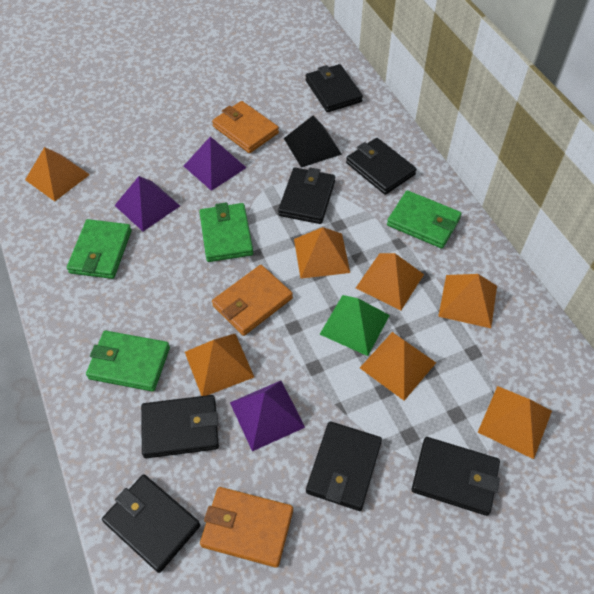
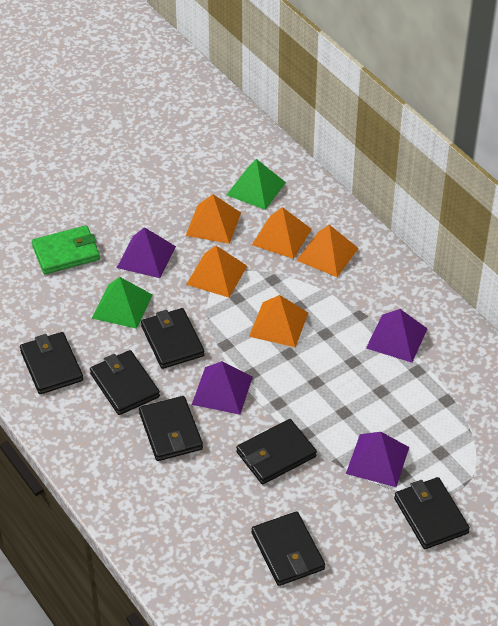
black pyramid: [284,116,342,168] = 1 -> none = 0
green pyramid: [320,295,390,356] = 1 -> [92,277,152,329] [227,159,286,210] = 2
green wallet: [67,219,132,279] [86,331,170,392] [199,202,253,262] [387,190,461,249] = 4 -> [32,225,100,274] = 1
orange pyramid: [25,147,90,201] [185,334,254,396] [294,227,350,279] [356,253,424,311] [360,332,436,401] [438,274,497,328] [478,386,552,459] = 7 -> [186,194,241,244] [186,246,247,298] [249,295,308,347] [252,207,312,259] [296,225,359,277] = 5
orange wallet: [200,487,293,568] [212,101,279,153] [212,265,293,336] = 3 -> none = 0
purple pyramid: [114,176,180,231] [184,136,247,191] [230,381,305,451] = 3 -> [117,227,176,278] [192,361,253,415] [346,432,409,487] [366,309,428,363] = 4

